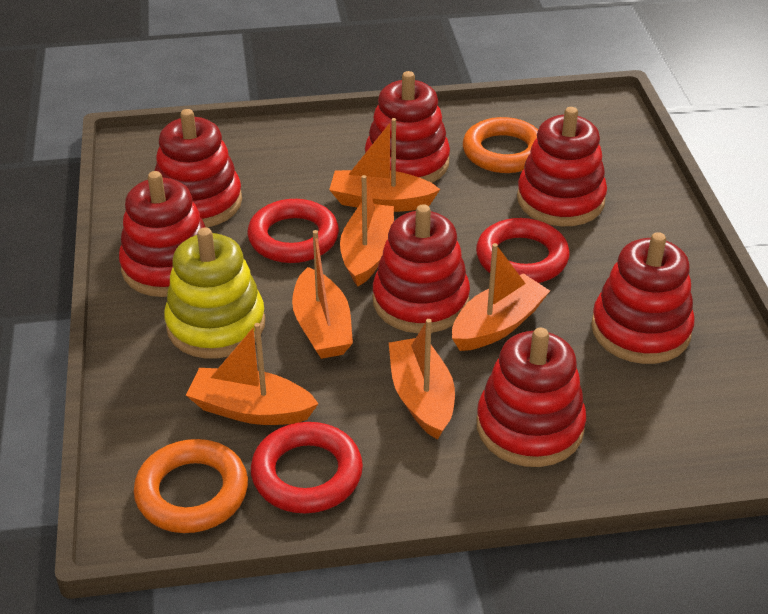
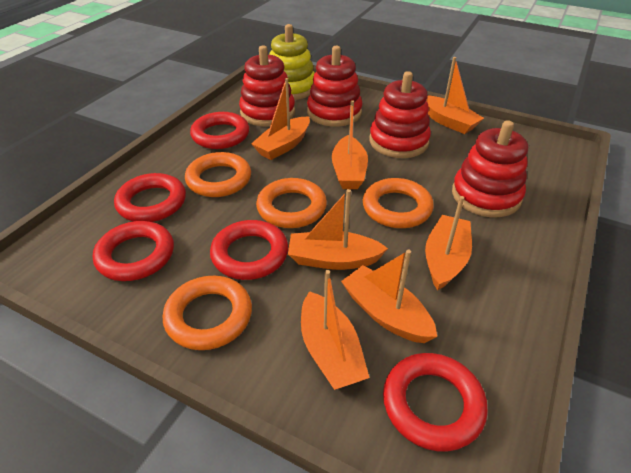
orange boat: [186,323,319,425] [292,230,353,359] [329,118,440,212] [340,175,394,287] [389,319,455,440] [452,243,550,351] = 6 -> [251,78,310,160] [288,189,388,270] [301,270,370,390] [332,100,368,189] [341,250,437,343] [425,196,472,291] [426,57,484,134] = 7
orange ring: [134,439,248,533] [463,117,538,173] = 2 -> [163,276,252,350] [185,152,251,197] [256,178,327,228] [363,178,434,228] = 4
red ring: [248,199,339,263] [251,422,363,513] [476,218,569,283] = 3 -> [93,221,174,281] [114,173,186,222] [190,112,249,149] [210,220,288,280] [383,353,488,451] = 5
red stacking toy: [119,171,206,297] [155,109,242,228] [365,71,450,183] [373,204,470,333] [477,328,586,467] [517,107,607,226] [591,232,695,364] = 7 -> [239,45,295,126] [307,46,363,127] [370,71,431,158] [452,120,528,217] = 4

